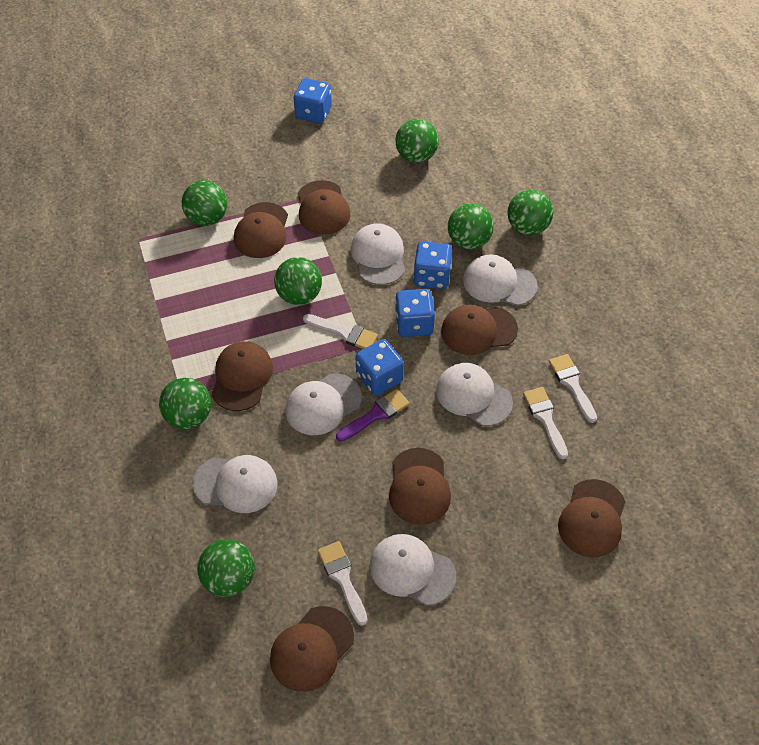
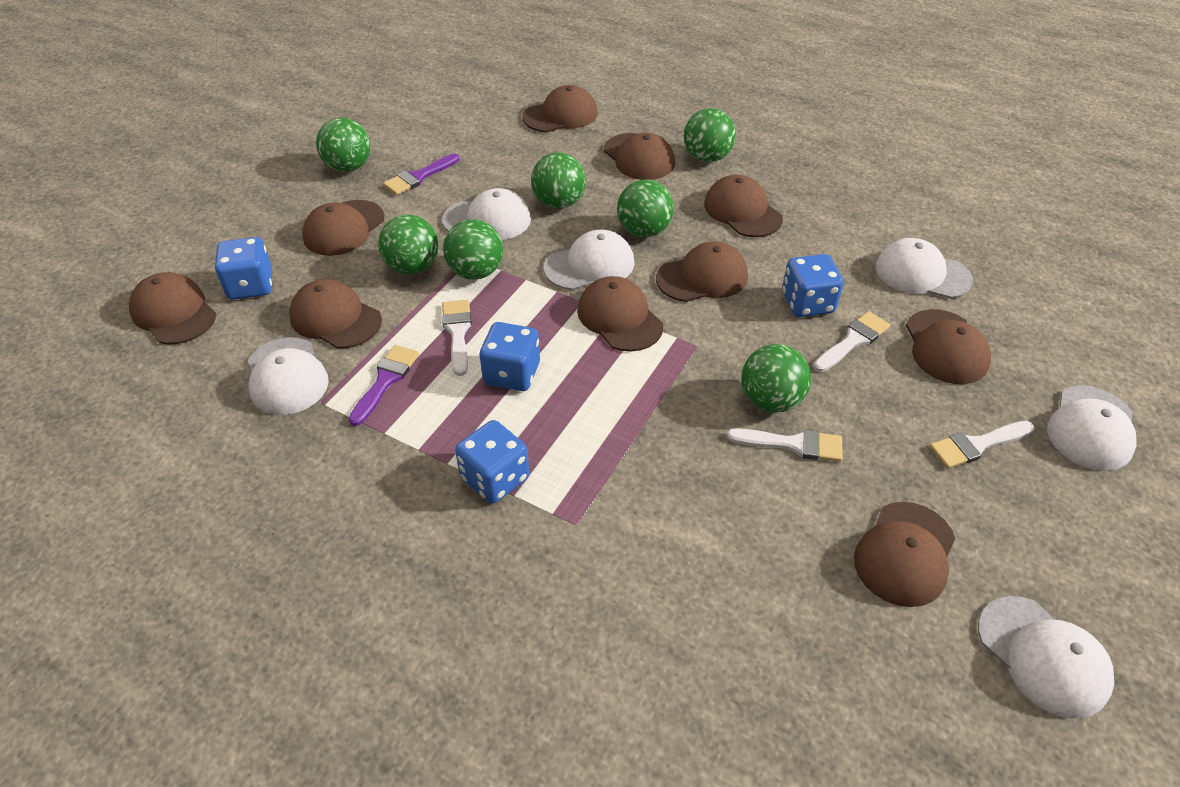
brown cap: [212,341,273,411] [234,202,288,258] [270,606,354,692] [298,180,351,234] [389,448,451,525] [441,305,518,355] [558,479,625,557] = 7 -> [129,272,216,345] [289,279,382,349] [302,200,385,256] [523,85,598,132] [577,276,663,352] [604,132,675,180] [656,241,748,302] [704,175,783,237] [854,502,955,607] [906,309,991,384] = 10
purple brush: [336,389,410,442] = 1 -> [349,345,419,426] [383,153,459,195] = 2

